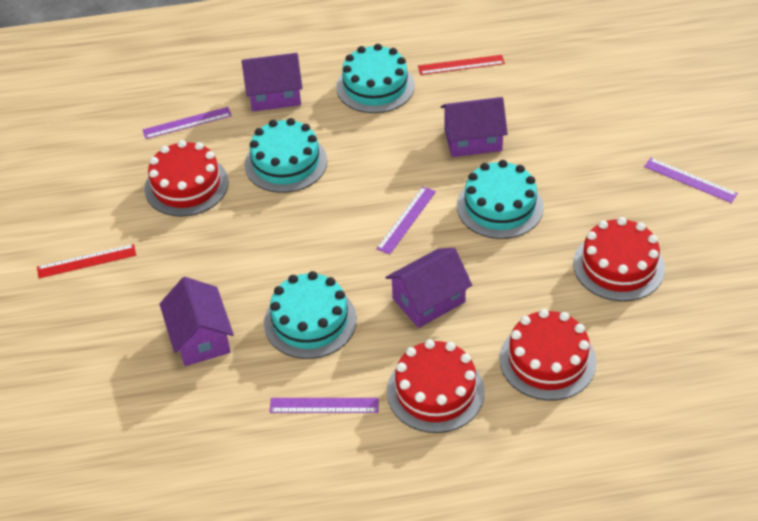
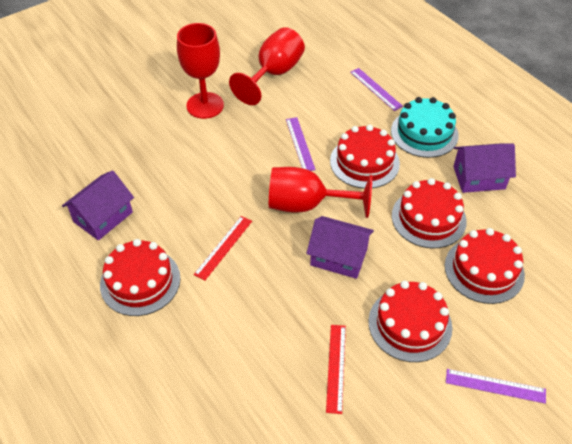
purple house: [160,277,234,366] [242,53,303,112] [385,248,472,328] [441,97,508,157] = 4 -> [62,170,134,240] [306,216,374,279] [453,143,516,193] = 3
purple ruler: [143,107,232,139] [269,398,379,413] [376,186,436,255] [644,158,738,203] = 4 -> [286,117,316,171] [350,68,403,111] [446,369,546,404] = 3
red cake: [144,140,229,217] [387,339,485,433] [500,309,597,401] [573,217,665,301] = 4 -> [100,239,180,316] [330,125,400,189] [368,281,452,362] [392,178,467,248] [445,228,525,304] = 5
red goblet: none = 0 -> [177,23,224,119] [229,27,305,105] [269,167,372,218] = 3
turquoise cake: [245,118,327,193] [264,271,357,359] [336,44,415,113] [457,160,544,239] = 4 -> [391,97,459,158] = 1

